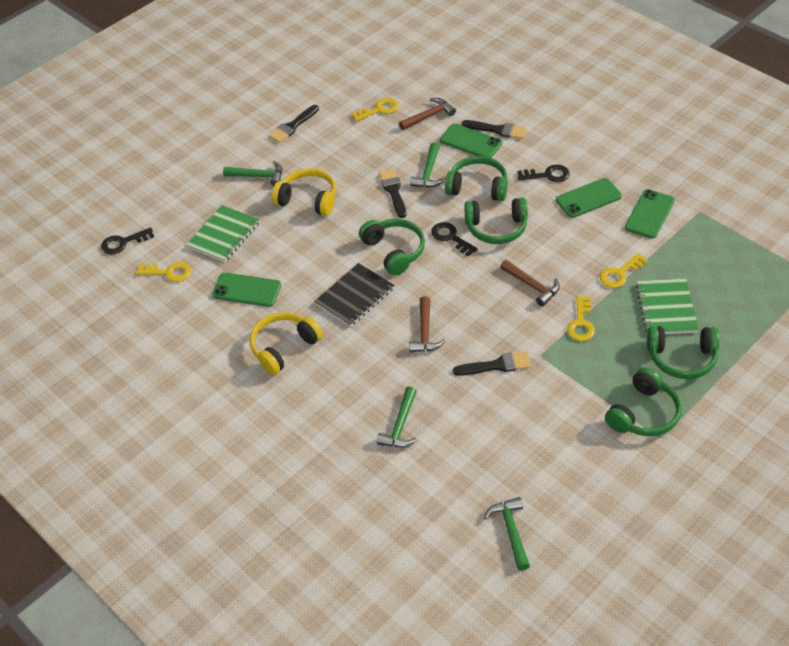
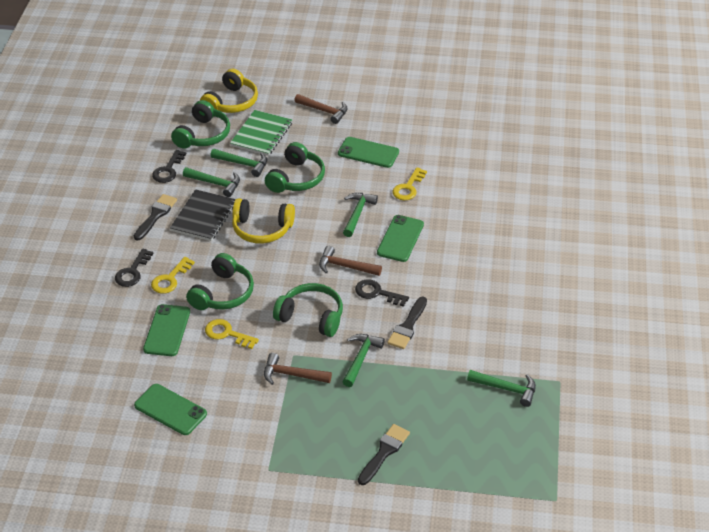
black brush: [268,105,319,143] [379,169,406,218] [453,351,531,376] [462,120,527,139] = 4 -> [134,194,177,241] [358,424,410,485] [387,297,427,349] = 3
green hammer: [223,161,282,186] [376,386,417,448] [410,143,444,188] [484,497,530,571] = 4 -> [183,167,240,197] [210,149,267,177] [343,193,378,237] [343,334,385,387] [467,370,536,407] = 5
green headphones: [359,219,425,276] [445,156,508,201] [464,198,528,244] [605,367,682,436] [647,326,720,379] = 5 -> [171,100,230,149] [186,253,254,310] [265,142,325,193] [273,283,343,337] = 4
green notebook: [186,205,260,262] [636,279,699,334] = 2 -> [230,110,292,156] = 1
yellow key: [137,262,191,282] [351,98,399,121] [567,296,595,341] [600,253,648,288] = 4 -> [151,257,195,294] [205,319,259,349] [392,167,427,200] = 3

